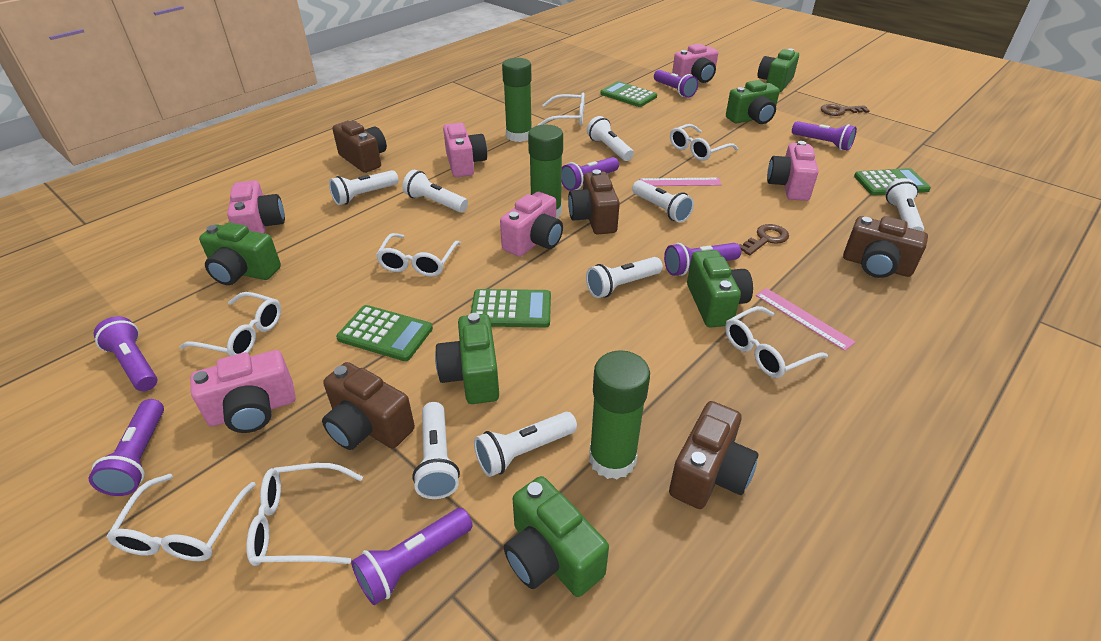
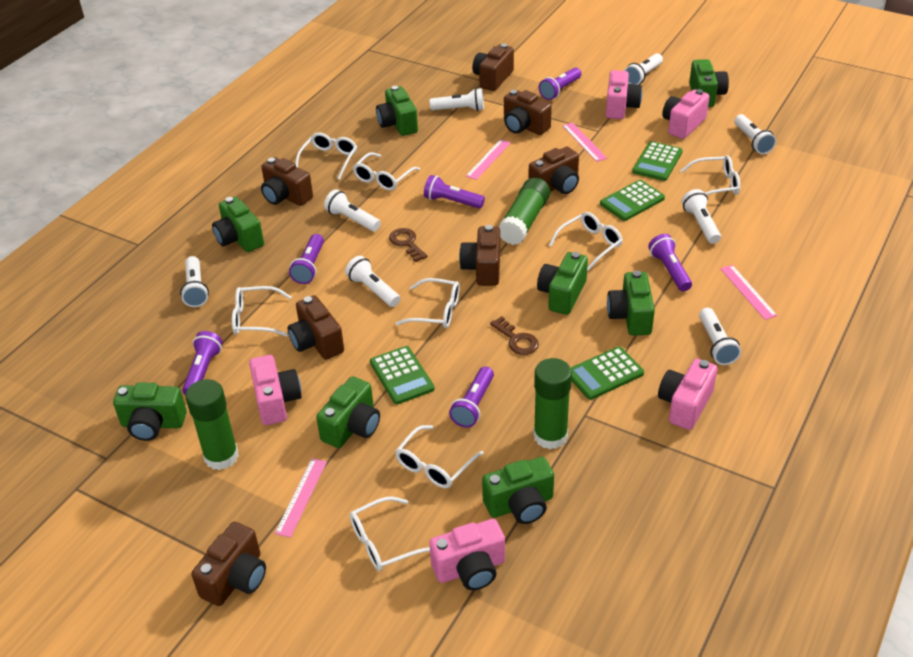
brown camera: [322,362,415,450] [332,121,387,173] [568,169,620,234] [669,401,759,509] [843,216,928,278] = 5 -> [191,522,266,606] [261,157,313,206] [288,295,344,360] [459,225,500,286] [472,44,514,91] [504,90,552,135] [528,147,579,194] = 7
green camera: [199,222,281,285] [435,313,499,404] [504,476,609,597] [687,250,753,327] [726,80,780,124] [758,48,799,92] = 6 -> [113,382,187,441] [212,197,264,252] [316,376,380,448] [376,86,418,136] [482,457,554,524] [537,252,588,315] [607,270,655,335] [689,59,729,107] = 8
pink camera: [190,350,296,433] [227,180,285,233] [443,123,487,177] [500,192,563,257] [672,44,718,83] [767,141,819,201] = 6 -> [249,355,302,425] [429,519,505,590] [606,70,642,119] [658,359,718,430] [662,89,710,139] = 5
pink ruler: [639,178,722,186] [756,288,856,351] = 2 -> [275,458,327,538] [466,139,511,180] [562,122,607,162] [720,265,777,320] = 4
purple flashlight: [89,399,164,496] [94,316,157,391] [351,508,473,605] [562,157,619,191] [654,70,698,98] [664,243,741,276] [792,121,857,151] = 7 -> [182,331,223,395] [289,234,324,284] [424,175,485,209] [449,366,494,428] [539,67,582,100] [648,234,692,291] = 6
white glasses: [107,474,256,561] [179,292,281,356] [246,463,363,566] [376,233,461,277] [538,93,585,125] [670,124,738,161] [725,306,828,378] = 7 -> [232,286,292,337] [295,133,357,180] [350,496,430,571] [353,152,420,191] [395,278,460,328] [395,425,484,488] [549,212,623,271] [681,155,740,195] = 8

